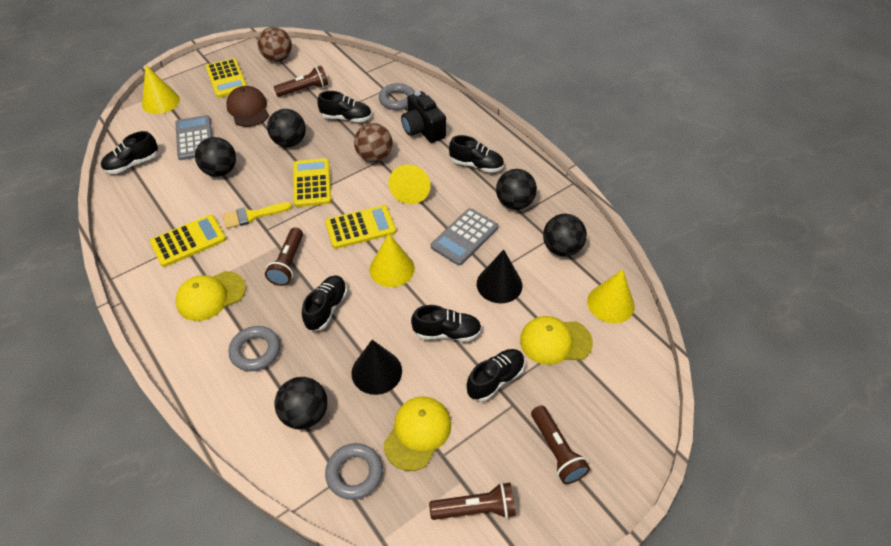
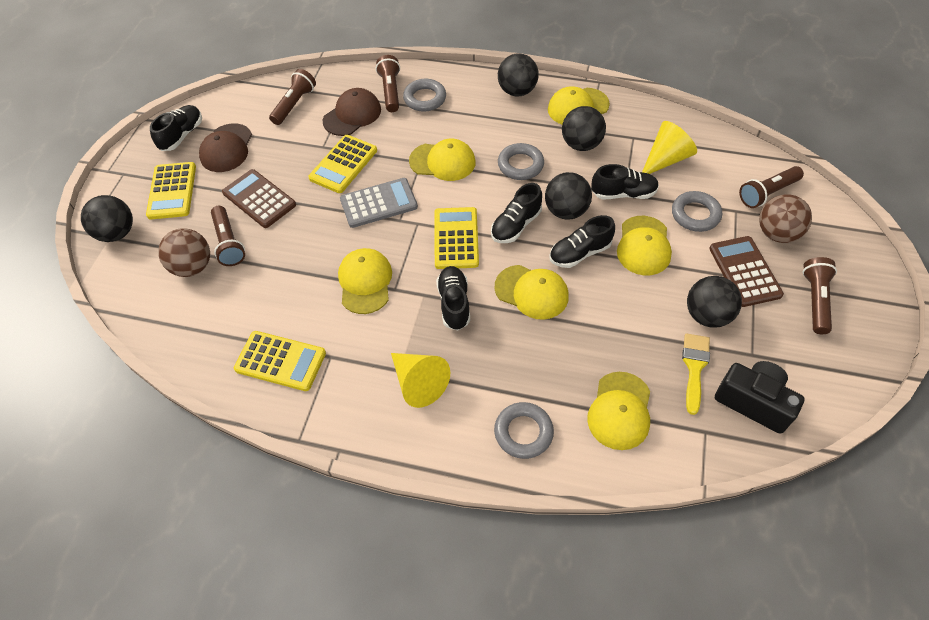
black cone: [351,340,402,395] [477,250,523,303] = 2 -> none = 0
black shoe: [101,131,158,174] [302,276,347,331] [318,91,372,122] [411,305,482,342] [449,135,504,173] [467,349,525,402] = 6 -> [150,105,202,151] [436,266,470,330] [491,183,542,243] [549,215,615,268] [591,164,659,199] = 5
brown calculator: none = 0 -> [222,169,296,228] [709,236,784,307] = 2
brown cap: [226,86,269,127] = 1 -> [199,123,252,172] [323,88,381,136] = 2
brown flashlight: [265,227,303,286] [274,66,328,97] [429,482,516,520] [531,405,590,484] = 4 -> [211,206,245,266] [269,69,316,125] [376,55,400,112] [739,166,804,208] [802,257,837,334] = 5
grey calculator: [175,115,212,160] [431,208,498,266] = 2 -> [340,178,418,228] = 1
grey ring: [228,326,280,371] [325,443,383,500] [379,83,415,110] = 3 -> [403,79,446,112] [494,402,554,459] [498,143,544,180] [672,191,722,232] = 4
yellow cap: [175,271,246,321] [383,396,451,471] [520,316,593,365] = 3 -> [338,248,392,314] [409,139,475,181] [494,265,569,320] [548,86,610,124] [587,372,650,450] [617,216,672,275] = 6
yellow cone: [142,65,180,114] [369,234,415,287] [389,164,431,204] [587,269,635,323] = 4 -> [391,353,450,408] [642,121,697,174] = 2

